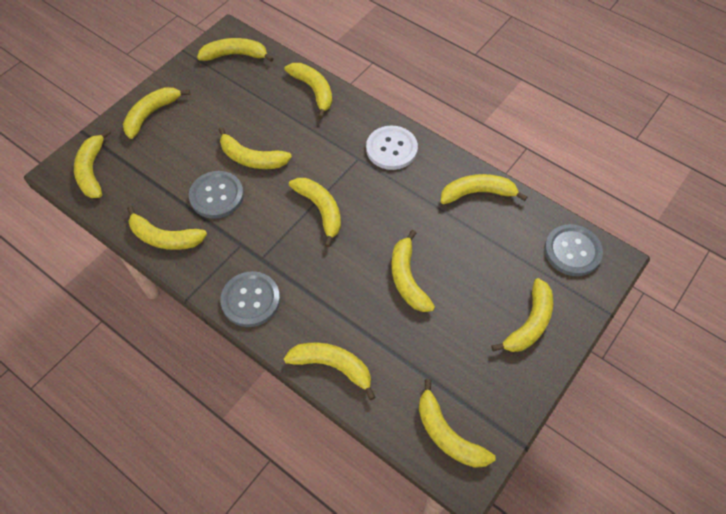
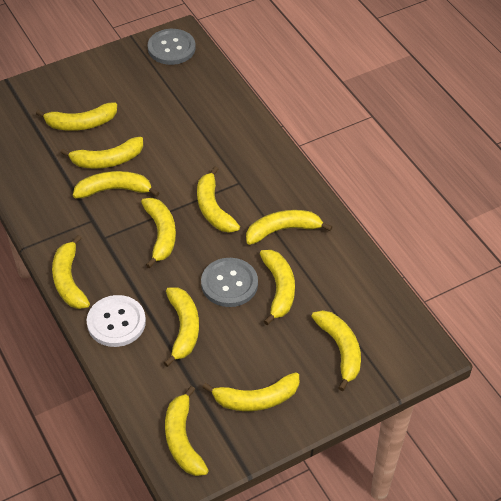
grey button: [189,171,244,219] [220,271,280,327] [544,224,603,276] = 3 -> [148,29,196,65] [201,258,258,307] = 2

